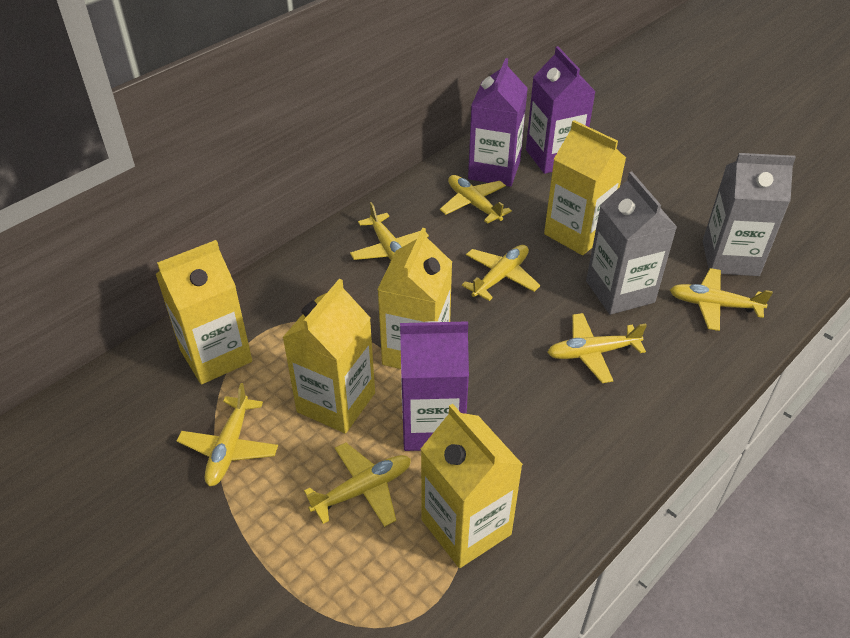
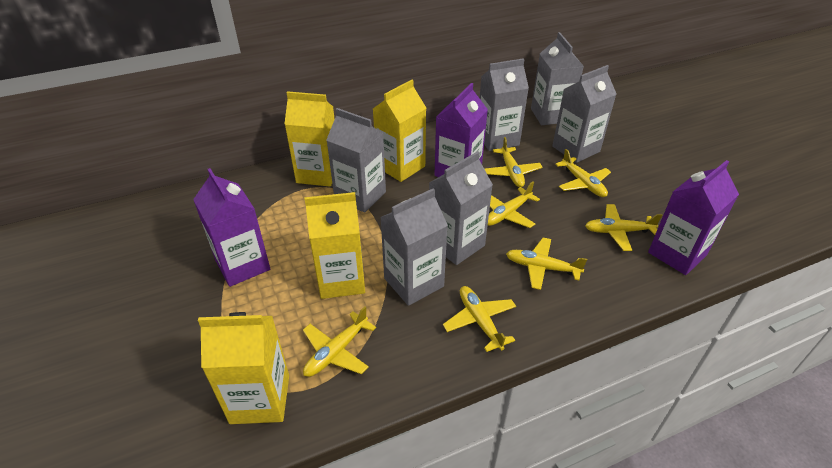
grey carton: [586,171,677,315] [703,153,796,276] = 2 -> [327,108,386,212] [380,188,448,306] [429,151,493,265] [480,58,529,151] [531,32,584,125] [552,65,616,163] = 6
yellow carton: [156,240,252,384] [282,279,375,433] [377,228,452,369] [421,404,523,568] [544,120,626,255] = 5 -> [198,312,289,424] [285,91,335,187] [304,192,365,299] [373,80,426,182] = 4

